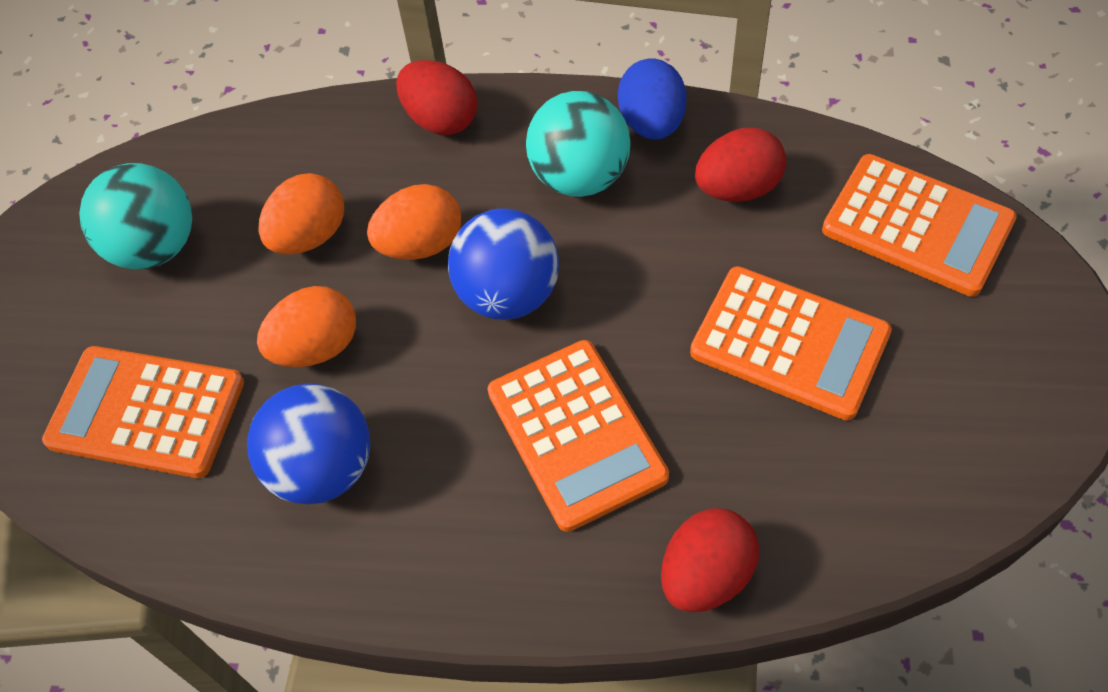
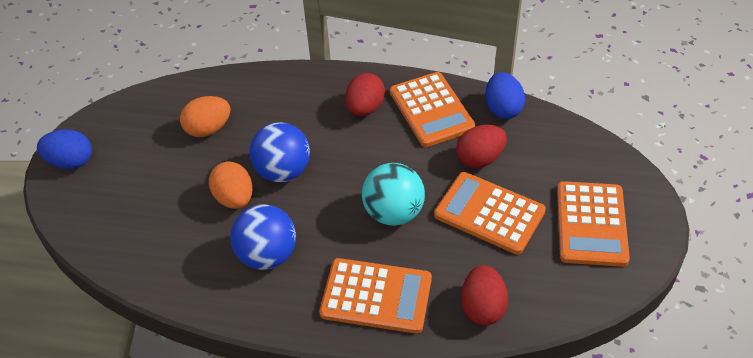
blue egg: [618,59,687,139] = 1 -> [37,129,92,169] [485,72,525,119] = 2
orange egg: [257,286,356,367] [259,173,344,255] [367,184,461,260] = 3 -> [180,96,231,137] [209,161,252,209] = 2
turquoise ball: [79,163,192,269] [526,91,631,197] = 2 -> [362,163,425,226] = 1

